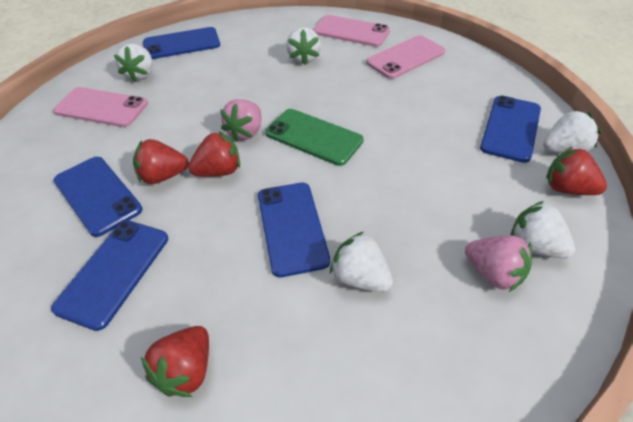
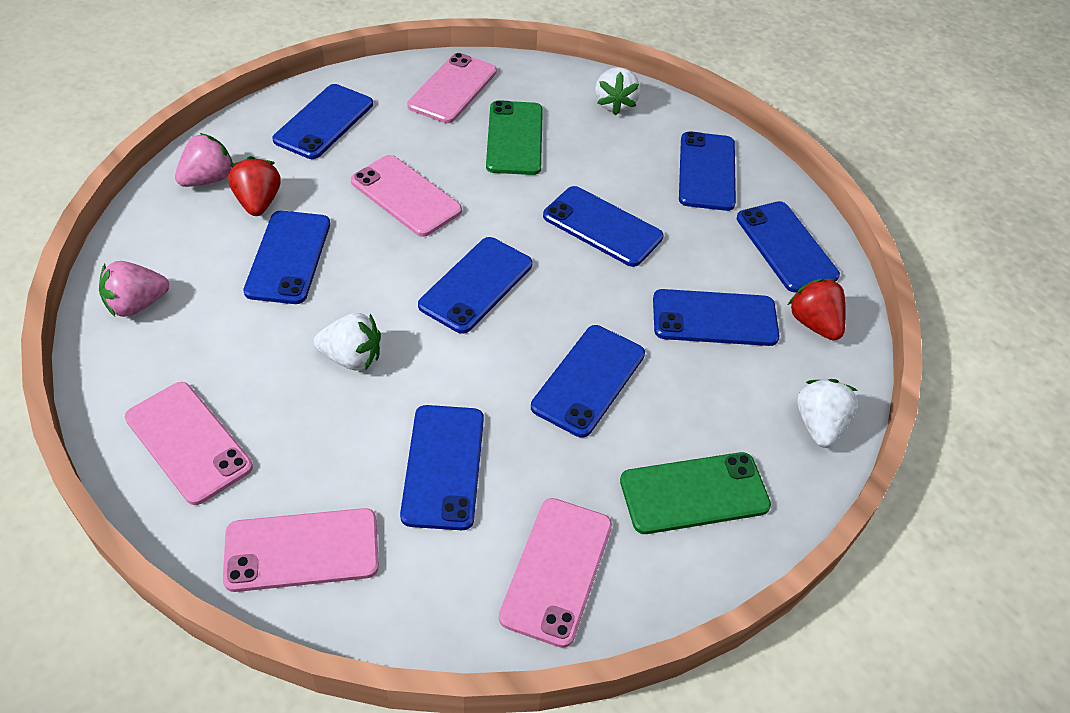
blue phone: [51,220,168,331] [54,157,143,237] [143,27,220,59] [258,182,330,277] [480,96,541,163] = 5 -> [243,211,330,304] [272,84,373,159] [400,405,484,530] [418,237,533,334] [531,325,645,438] [543,186,663,267] [653,289,779,346] [679,131,736,211] [737,201,840,293] = 9
green phone: [265,109,364,166] = 1 -> [486,100,543,175] [620,452,771,534] = 2
pink phone: [53,87,148,127] [313,15,390,47] [366,35,445,79] = 3 -> [125,382,253,505] [223,508,379,592] [351,155,462,237] [407,53,497,123] [499,498,612,648] = 5
red strawberry: [133,139,189,184] [141,326,209,397] [188,131,240,176] [546,147,607,195] = 4 -> [228,156,281,216] [788,279,846,340] = 2
white strawberry: [114,44,153,82] [286,27,321,65] [330,232,393,292] [510,201,575,259] [543,110,601,153] = 5 -> [314,313,381,370] [595,67,640,115] [797,379,858,448] = 3

